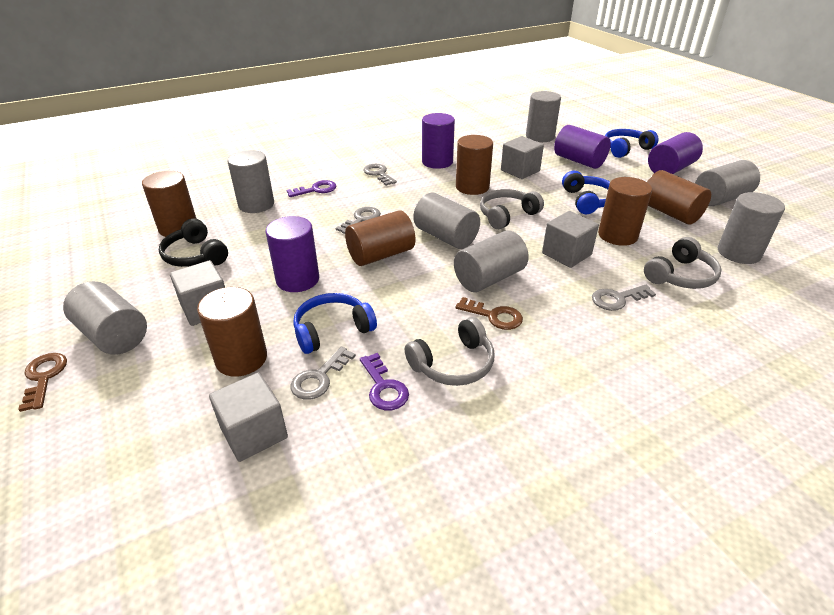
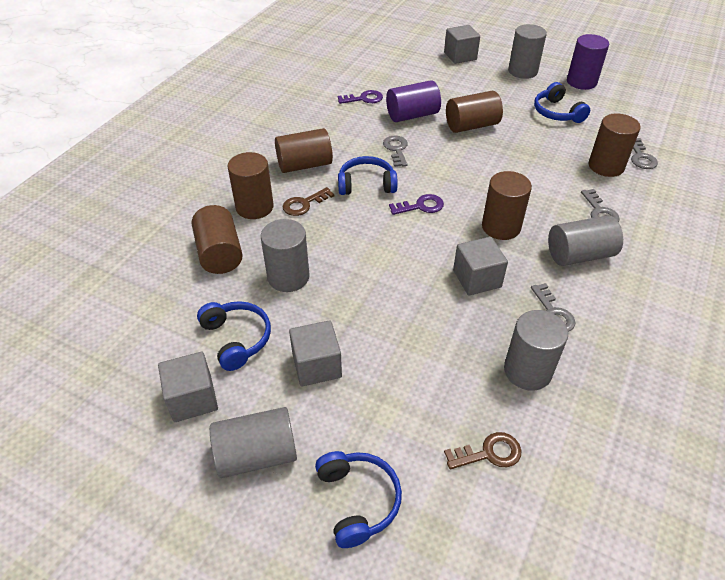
black headphones: [159,219,228,267] = 1 -> none = 0
blue headphones: [293,293,377,354] [562,171,610,214] [605,129,659,158] = 3 -> [197,301,271,371] [315,451,402,548] [338,156,398,195] [534,82,590,123] = 4
grey cylinder: [63,281,147,355] [227,150,274,213] [413,193,480,249] [454,231,529,292] [526,91,561,142] [695,160,760,206] [718,192,785,264] = 7 -> [210,407,297,478] [261,219,310,292] [504,310,568,391] [508,24,547,79] [548,215,623,266] = 5
grey headphones: [405,317,494,386] [480,189,544,229] [644,237,722,289] = 3 -> none = 0
purple cylinder: [266,216,319,292] [422,113,455,169] [554,125,611,169] [648,132,703,174] = 4 -> [386,80,441,122] [567,34,609,90] = 2

